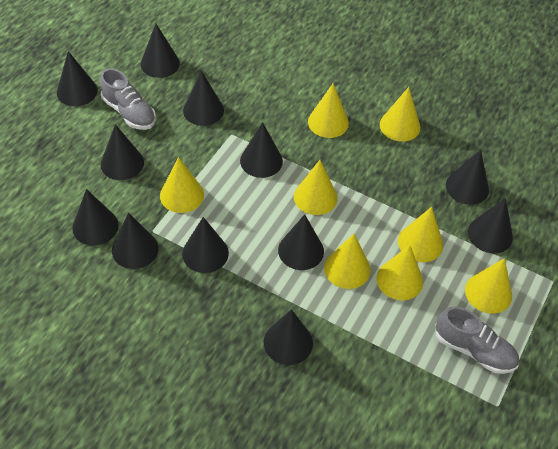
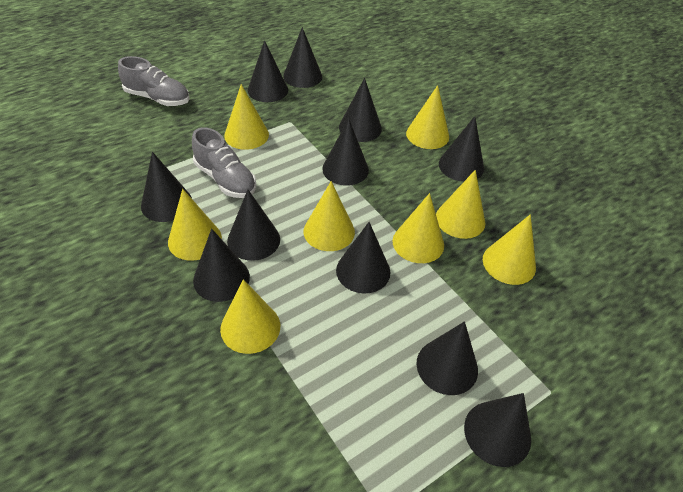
black cone: [57,51,98,106] [72,189,119,245] [101,124,144,180] [112,213,159,269] [141,24,180,78] [182,217,229,273] [183,71,224,126] [240,122,283,178] [264,309,313,365] [278,214,324,270] [446,150,489,205] [468,198,513,253] = 12 -> [141,152,192,222] [193,229,250,302] [227,190,280,261] [248,40,288,102] [283,27,322,88] [322,119,369,186] [336,222,390,294] [339,78,382,142] [416,321,478,395] [439,116,484,182] [464,393,531,467] = 11

